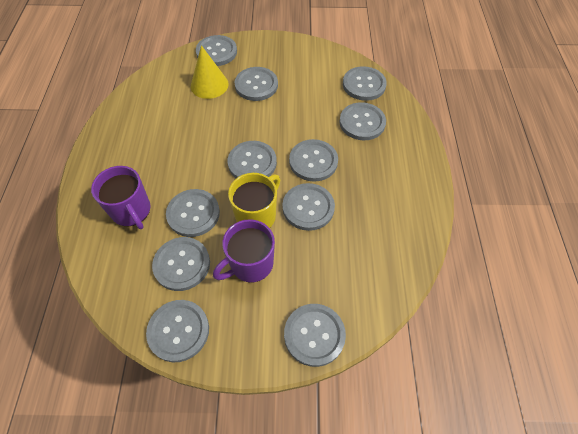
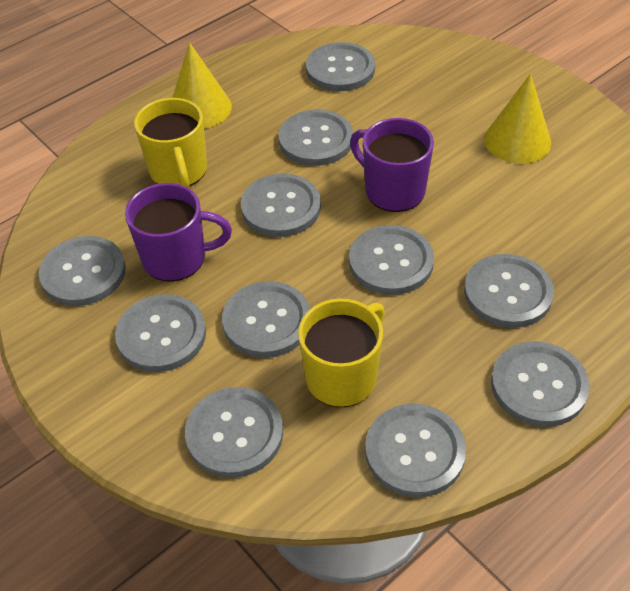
yellow cone: [191,45,228,99] = 1 -> [172,42,232,129] [484,74,551,164] = 2
yellow mug: [228,173,280,228] = 1 -> [134,98,207,188] [298,299,385,407] = 2

